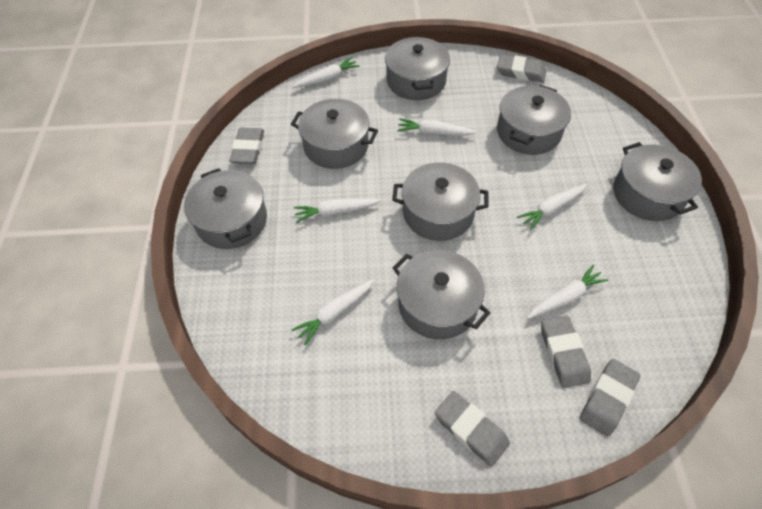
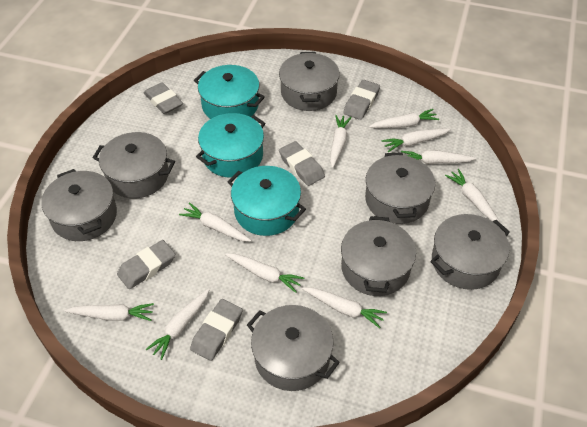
turquoise pot: none = 0 -> [194,65,265,119] [196,113,265,178] [227,166,306,236] = 3
white carrot: [292,57,360,88] [292,279,374,346] [294,199,381,223] [397,118,477,136] [517,184,587,231] [527,265,608,319] = 6 -> [64,303,154,321] [145,288,210,360] [179,202,251,242] [225,253,304,293] [302,287,387,328] [330,115,352,168] [369,109,439,128] [382,128,451,152] [401,150,476,164] [445,169,500,222] = 10

